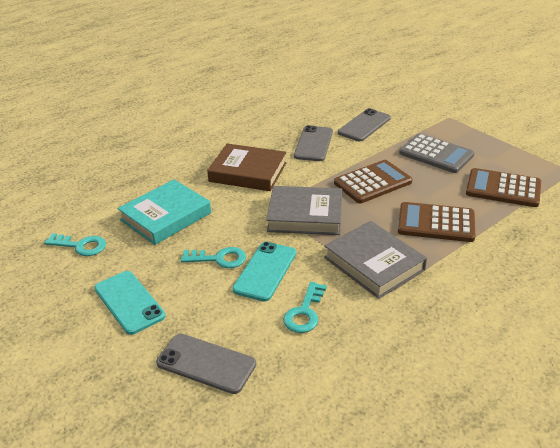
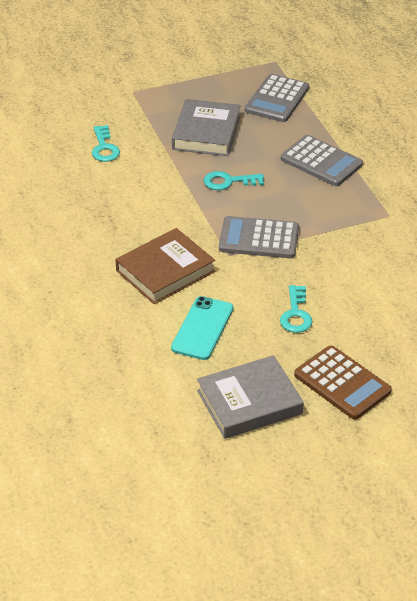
brown calculator: [334,160,412,204] [398,202,476,242] [466,168,541,207] = 3 -> [294,345,392,420] = 1
grey calculator: [399,133,475,173] = 1 -> [219,216,299,258] [245,74,309,122] [281,135,363,186] = 3
grey phone: [156,334,256,394] [294,125,333,161] [338,108,391,141] = 3 -> none = 0
turquoise book: [117,179,211,245] = 1 -> none = 0
turquoise phone: [94,271,166,335] [232,242,296,302] = 2 -> [171,296,233,360] = 1

